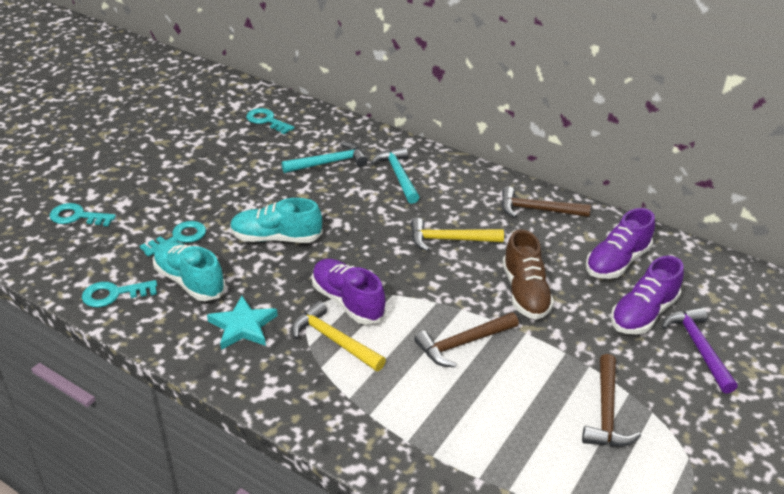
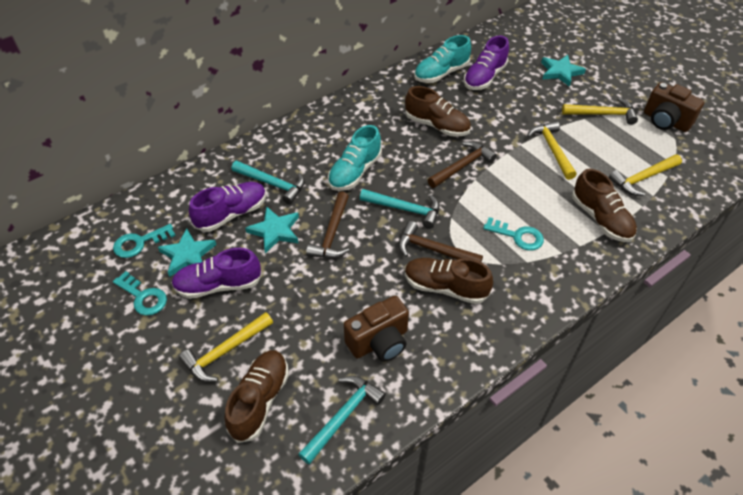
brown camera: none = 0 -> [344,296,409,362] [644,82,704,132] = 2
brown shoe: [502,229,554,320] = 1 -> [224,350,289,443] [405,86,471,137] [405,258,493,304] [572,169,637,242] = 4
purple hammer: [662,307,738,394] = 1 -> none = 0
turquoise hammer: [282,142,367,173] [371,147,420,204] = 2 -> [231,161,305,204] [298,376,386,464] [360,189,439,229] = 3
turquoise key: [49,203,116,227] [82,280,157,307] [140,221,206,257] [246,108,294,134] = 4 -> [113,224,176,258] [113,271,167,316] [483,217,544,251] = 3
turquoise star: [207,296,278,350] = 1 -> [158,228,216,277] [245,206,299,253] [541,55,586,87] = 3
yellow hammer: [292,301,386,371] [411,218,504,251] = 2 -> [179,312,273,382] [527,121,577,180] [562,98,638,125] [609,154,682,196] = 4

